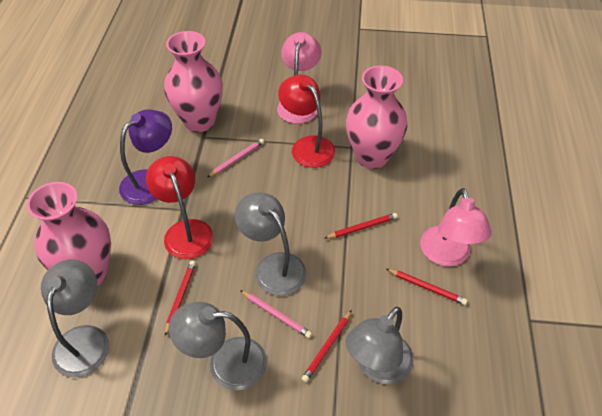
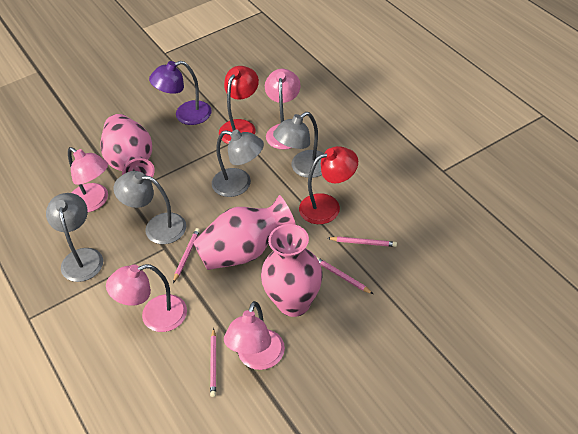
pink lamp: [277,32,321,124] [420,188,492,266] = 2 -> [68,147,108,212] [106,264,187,332] [224,301,285,370] [265,69,301,150] = 4
pink pencil: [207,139,264,177] [240,290,312,338] = 2 -> [173,228,200,283] [210,328,216,397] [317,257,373,294] [328,236,397,247] = 4
red pencil: [165,261,196,336] [301,310,352,382] [325,213,398,238] [386,269,468,305] = 4 -> none = 0

